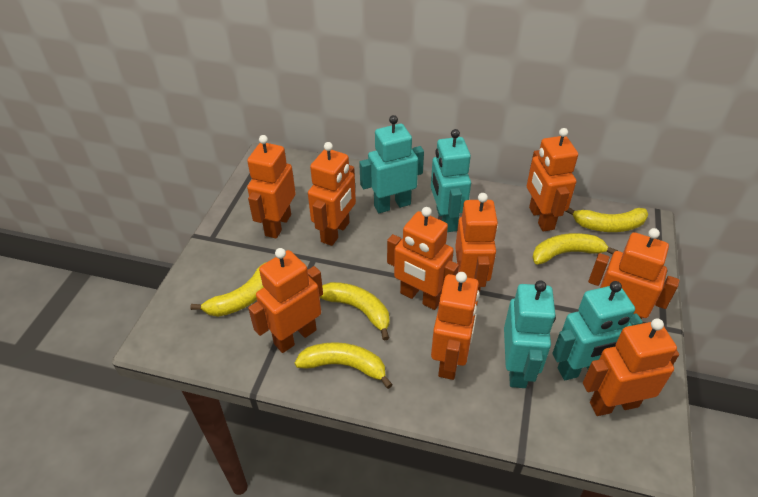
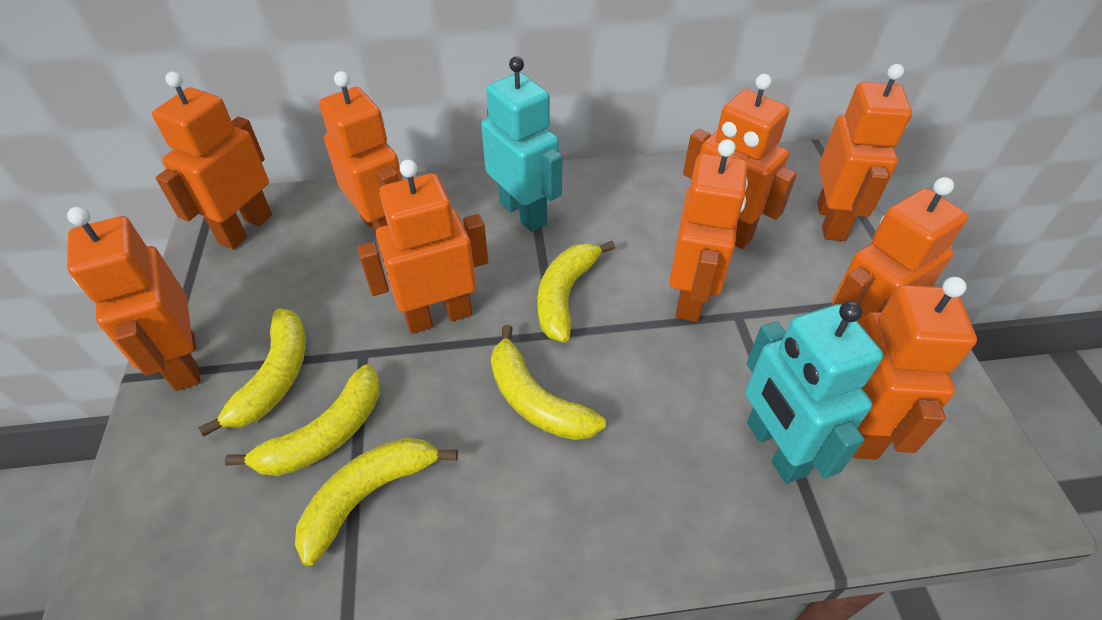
turquoise robot: [359,115,424,213] [431,129,471,232] [504,280,556,388] [552,281,643,380] = 4 -> [481,56,562,232] [745,301,883,484] = 2

